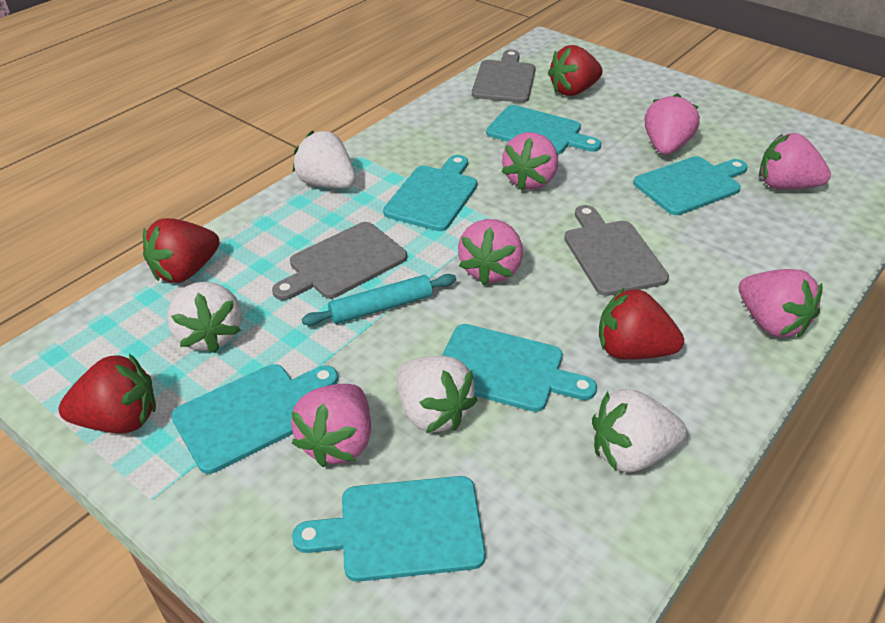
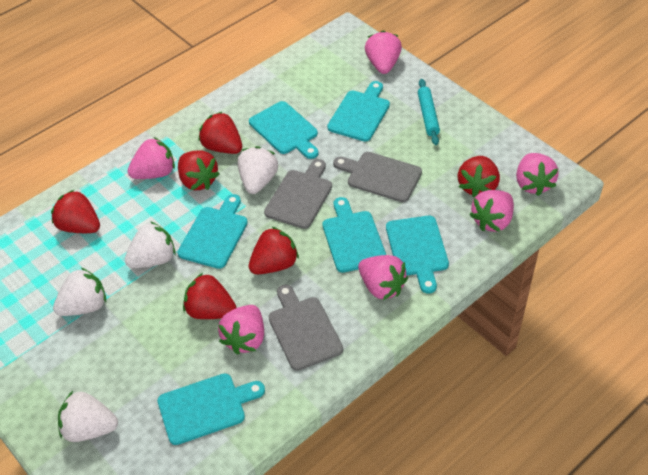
red strawberry: [59,353,156,434] [143,218,220,283] [548,45,603,96] [599,287,684,360] = 4 -> [51,190,100,233] [178,150,220,190] [183,273,237,319] [198,112,242,154] [249,226,299,274] [458,156,500,198] = 6

